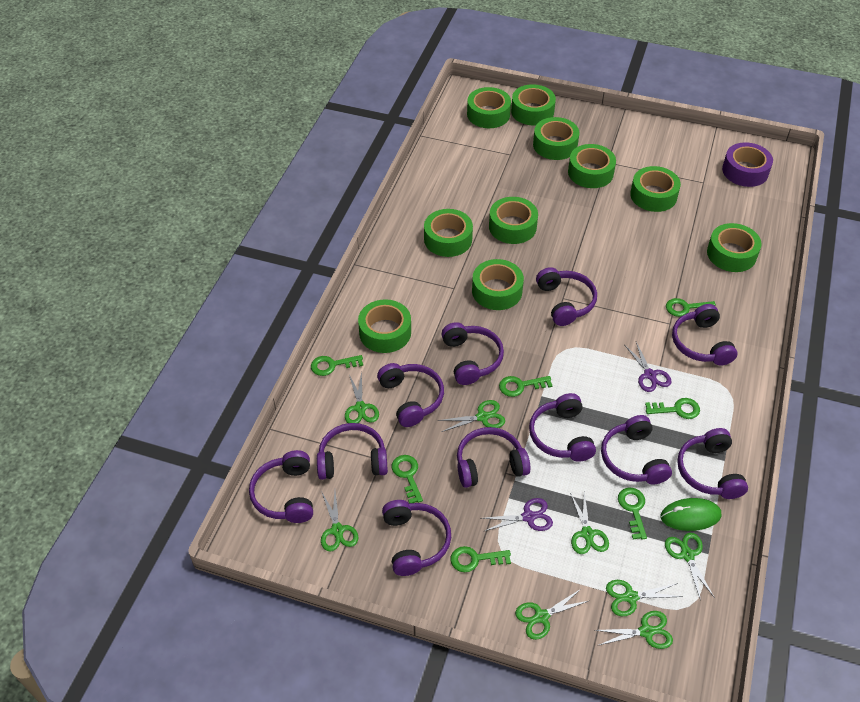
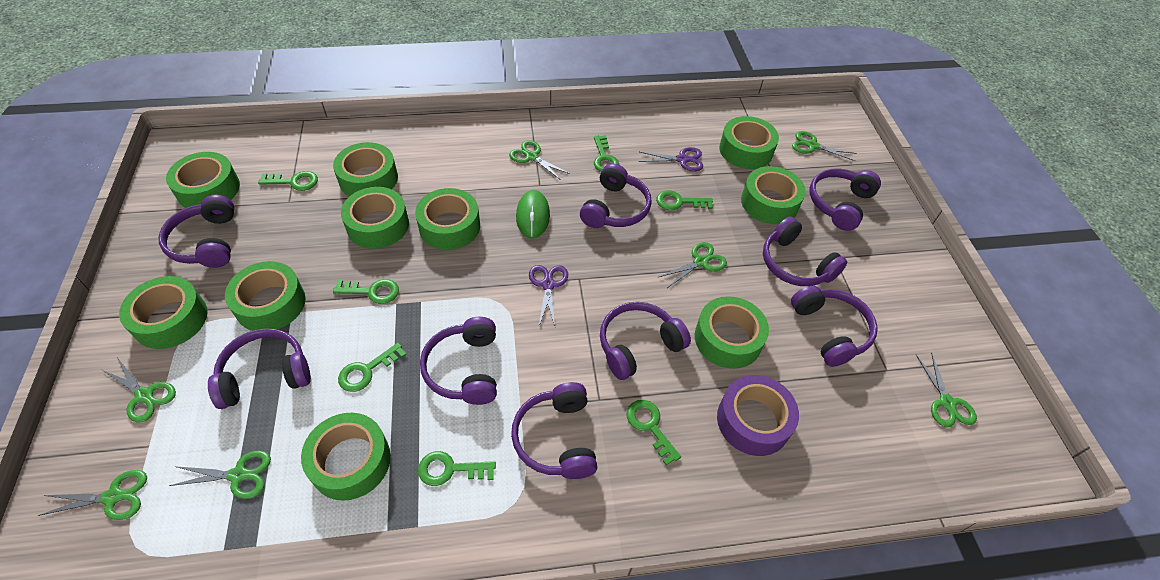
green scissors: [321,491,359,552] [345,371,379,423] [438,400,505,432] [515,588,588,640] [570,492,609,554] [595,611,673,649] [606,580,683,616] [665,533,715,601] = 8 -> [37,470,147,520] [102,358,176,422] [169,451,271,499] [509,140,570,180] [659,242,727,288] [792,131,857,161] [915,352,977,427] = 7
purple headphones: [249,450,313,523] [317,423,388,480] [377,363,444,427] [382,500,451,576] [442,322,504,385] [457,427,530,488] [529,393,596,462] [536,267,597,326] [601,415,672,485] [672,304,737,366] [677,428,748,499] = 11 -> [159,195,234,268] [208,328,311,409] [420,317,497,405] [511,382,597,479] [580,163,652,228] [600,302,691,380] [763,217,847,286] [791,286,878,367] [810,169,881,231] = 9

